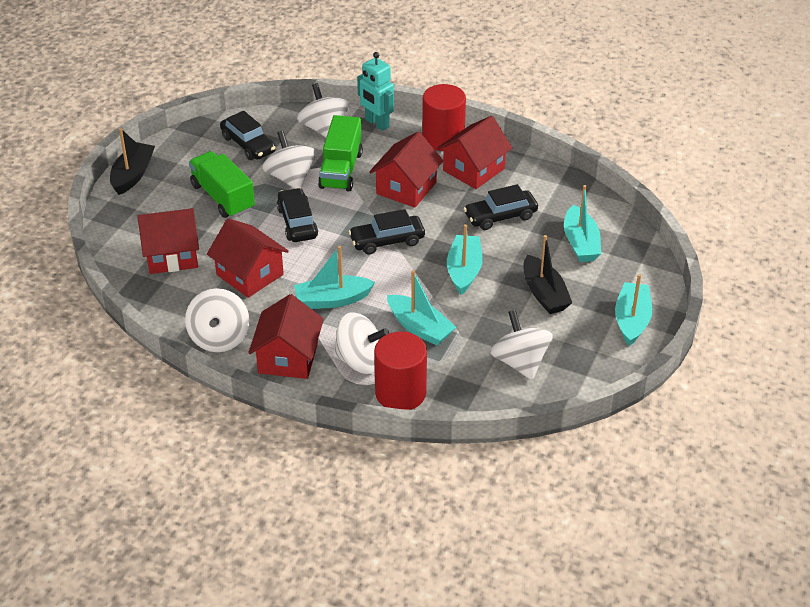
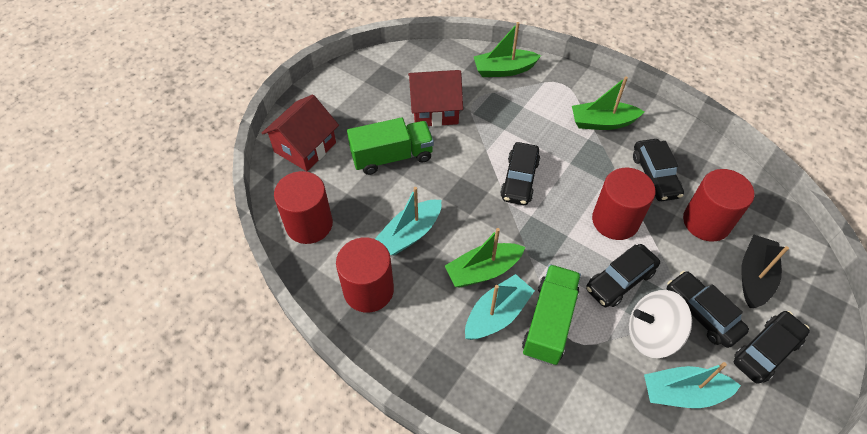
black boat: [110,128,155,195] [524,235,572,314] = 2 -> [741,235,789,308] = 1
black car: [220,111,276,160] [277,188,318,242] [349,209,425,254] [464,184,538,230] = 4 -> [500,142,540,205] [586,244,660,307] [633,139,684,201] [667,271,749,348] [734,311,810,384] = 5
green boat: none = 0 -> [445,228,525,287] [474,22,541,77] [572,76,644,130] = 3
red cylinder: [374,332,427,410] [422,84,466,151] = 2 -> [274,171,333,244] [336,237,394,313] [592,168,656,240] [683,169,754,242] = 4
red house: [137,208,199,274] [207,218,289,298] [248,294,324,379] [369,132,443,208] [437,116,512,189] = 5 -> [262,95,339,171] [408,70,463,127] = 2
turquoise boat: [294,246,375,309] [387,270,456,346] [447,224,483,295] [564,185,601,262] [615,274,652,346] = 5 -> [375,187,441,255] [465,274,535,340] [644,362,741,408] = 3
turquoise robot: [357,52,394,131] = 1 -> none = 0
white spinning top: [185,288,249,352] [262,131,317,189] [297,83,349,137] [333,312,389,374] [490,310,553,380] = 5 -> [629,290,692,358] = 1

